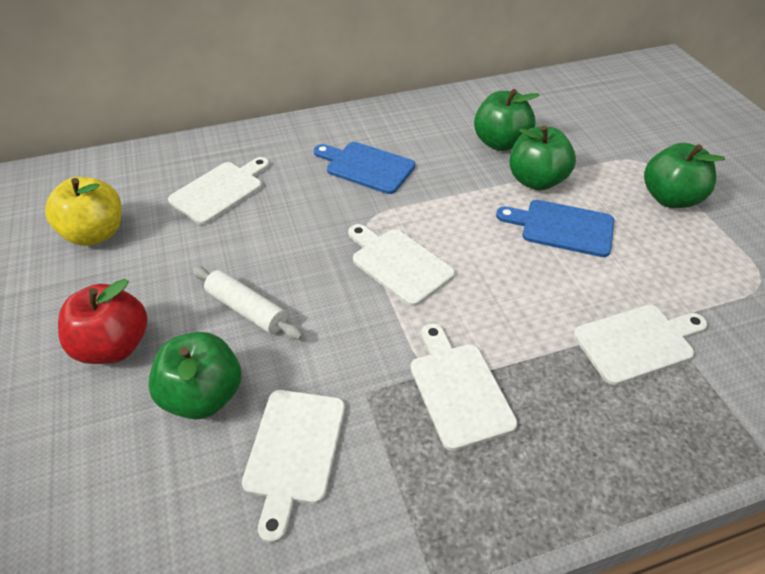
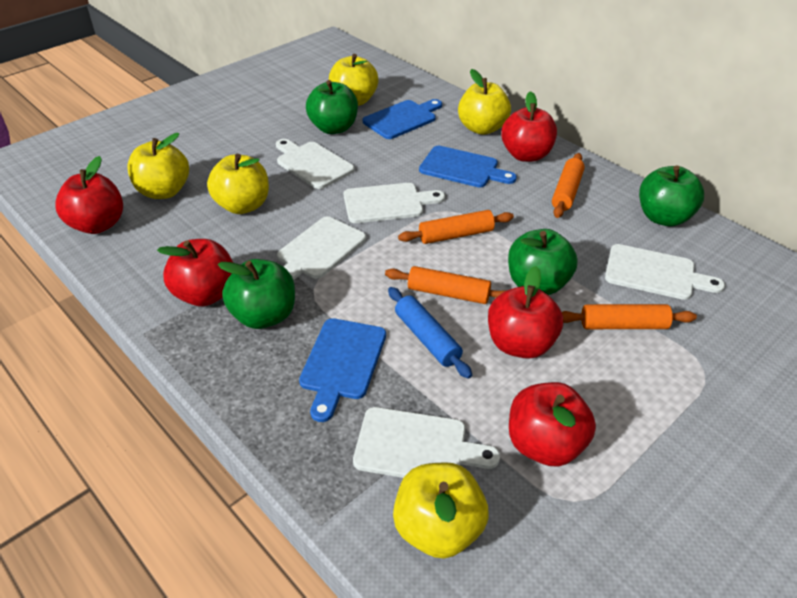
blue cutting board: [314,142,415,194] [496,200,614,257] = 2 -> [299,318,386,422] [363,99,442,139] [419,146,517,187] = 3
blue rolling pin: none = 0 -> [388,287,472,379] = 1
orange rolling pin: none = 0 -> [385,266,506,304] [398,210,514,244] [552,153,585,218] [562,304,697,329] = 4
red apple: [58,279,147,364] = 1 -> [55,156,123,234] [157,239,233,307] [488,266,563,359] [501,91,557,162] [509,382,596,466] = 5
white rolling pin: [192,266,303,340] = 1 -> none = 0
yellow apple: [45,177,122,246] = 1 -> [128,133,189,199] [207,154,269,214] [329,54,378,106] [393,462,489,559] [458,69,511,135] = 5

